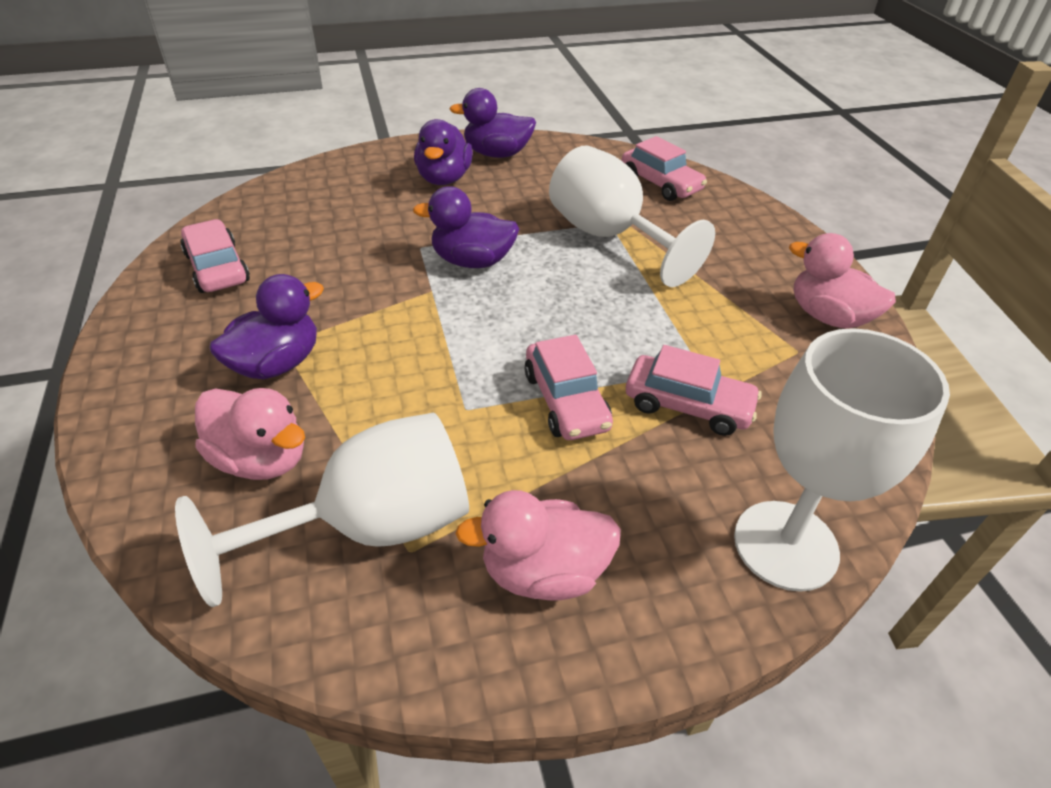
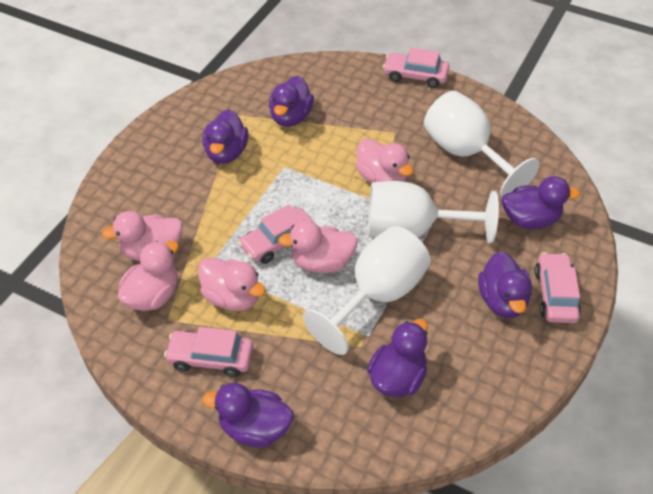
pink duck: [195,388,305,480] [455,490,621,601] [789,233,896,329] = 3 -> [102,211,183,261] [118,241,179,311] [198,257,266,311] [278,220,358,273] [356,138,413,183] = 5
purple duck: [209,274,324,379] [413,186,519,268] [414,119,473,185] [449,88,536,158] = 4 -> [202,109,248,164] [202,383,294,448] [269,76,314,127] [367,319,428,397] [478,251,532,318] [502,176,580,229] = 6

